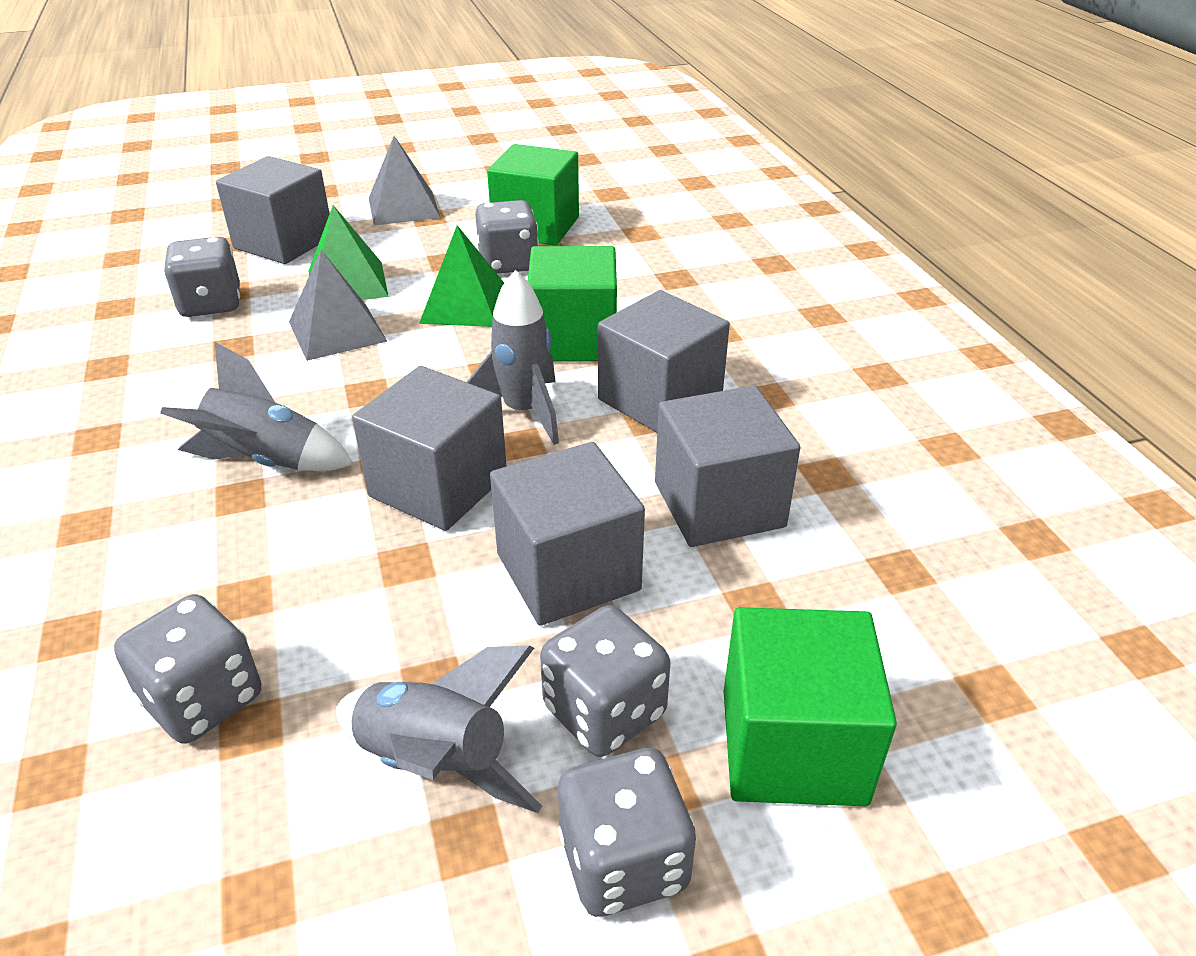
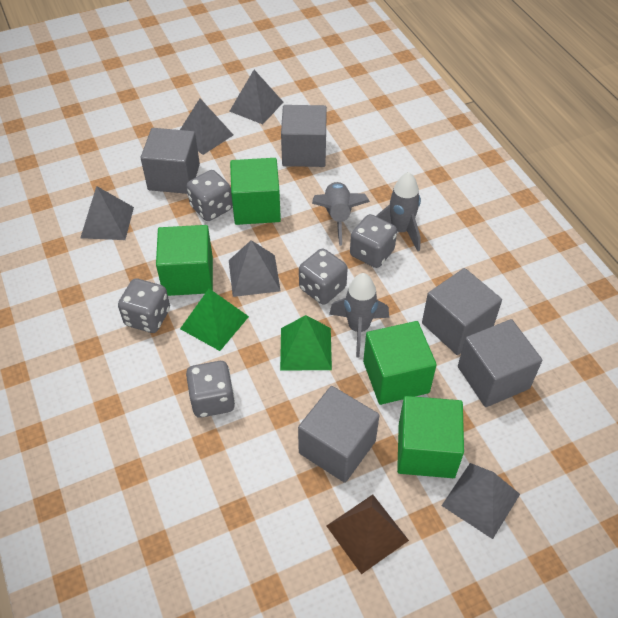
brown pyramid: none = 0 -> [327,495,409,574] = 1
green cube: [487,144,579,246] [528,246,617,362] [724,607,897,806] = 3 -> [156,225,213,296] [230,158,281,225] [363,321,437,405] [397,396,464,478] = 4
grey pyramid: [289,250,388,361] [369,136,441,225] = 2 -> [80,186,134,240] [180,99,233,155] [229,240,281,297] [230,70,283,125] [441,463,520,539] = 5

